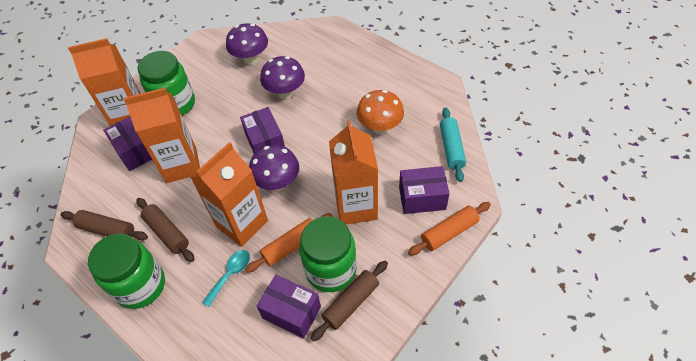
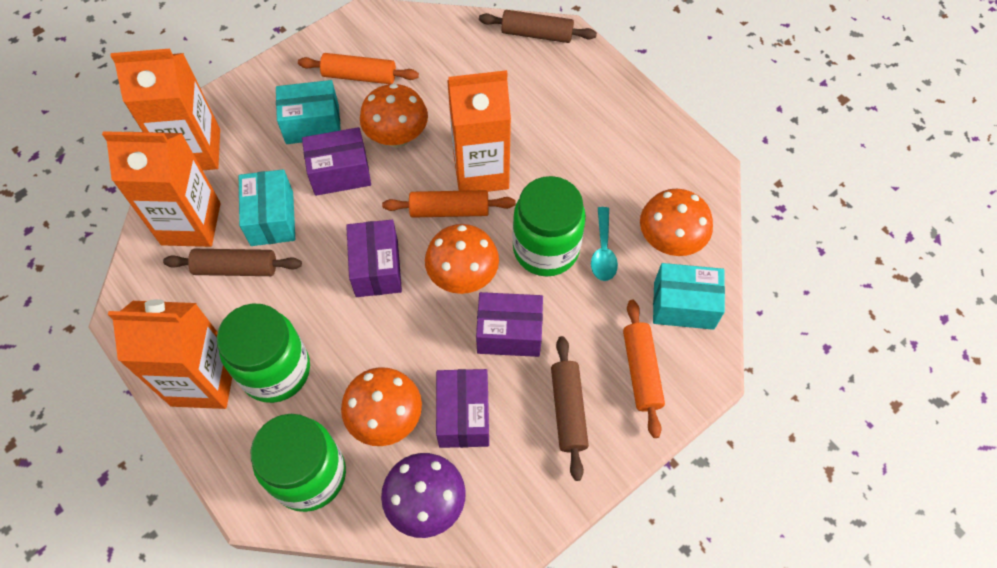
orange mushroom: [357,90,404,134] = 1 -> [341,367,422,446] [360,84,428,148] [425,224,499,294] [640,189,713,256] = 4
orange rolling pin: [245,213,332,273] [408,202,491,256] = 2 -> [298,53,419,84] [382,190,516,218] [623,300,665,438] = 3
purple mushroom: [226,23,268,65] [249,145,299,191] [260,56,305,99] = 3 -> [381,453,466,538] = 1
turquoise box: none = 0 -> [239,169,295,246] [276,80,341,144] [653,263,725,330] = 3
turquoise rolling pin: [440,108,466,182] = 1 -> none = 0

